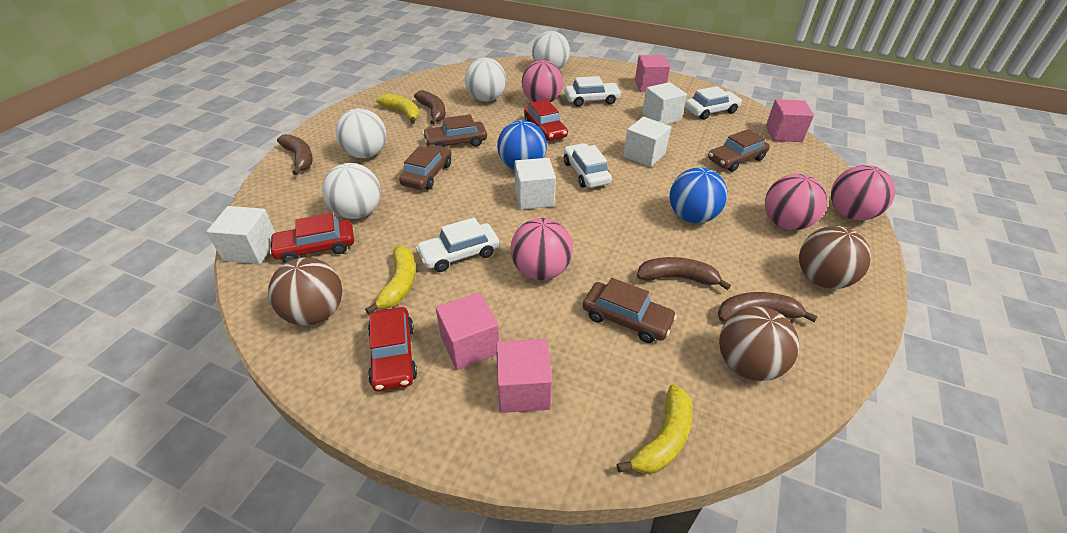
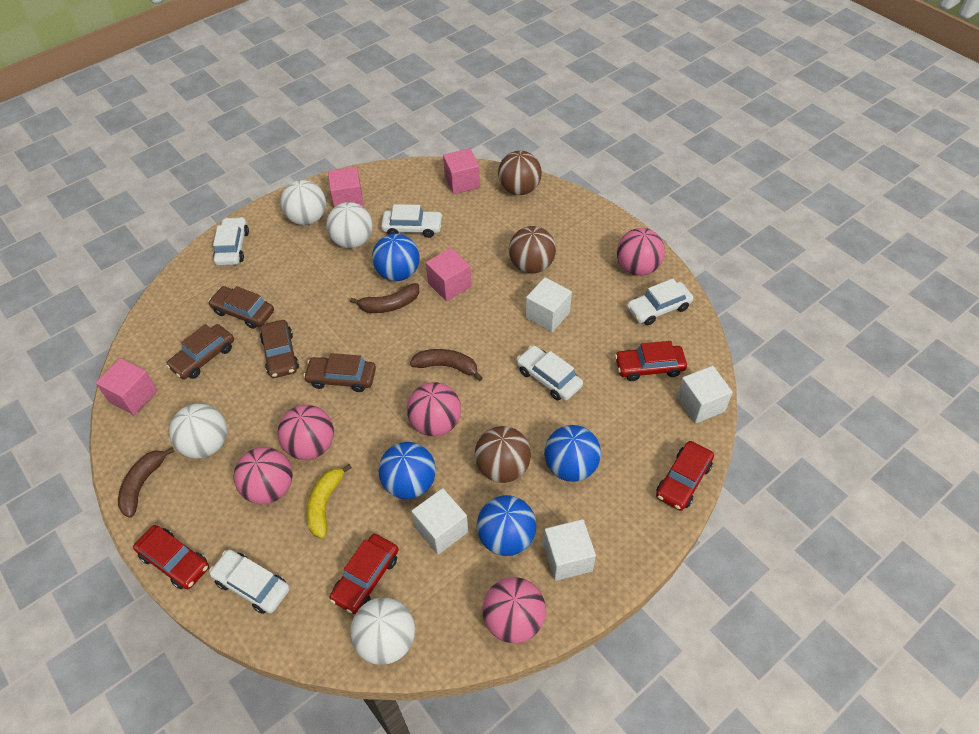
blue ball: [497,120,547,170] [669,167,727,223] = 2 -> [372,234,419,281] [379,442,436,499] [477,495,537,556] [544,425,601,482] = 4
brown banana: [277,134,313,175] [414,90,446,125] [637,257,731,290] [718,292,818,322] = 4 -> [118,447,175,518] [350,283,419,313] [410,349,483,381] = 3
pink ball: [510,218,573,280] [522,60,563,103] [765,174,827,230] [831,165,895,221] = 4 -> [234,447,293,504] [278,405,334,460] [407,382,461,436] [482,577,546,643] [617,228,665,276] = 5
red car: [269,213,354,263] [368,307,417,392] [524,100,568,141] = 3 -> [133,525,209,589] [330,534,398,614] [615,341,687,381] [656,441,714,511] = 4
white car: [416,217,499,272] [564,76,622,107] [564,143,612,188] [684,86,742,120] = 4 -> [209,550,290,614] [213,217,249,266] [381,204,443,238] [517,346,583,401] [627,279,693,325] = 5
yellow banana: [365,246,416,314] [376,93,420,124] [617,384,693,474] = 3 -> [306,464,352,539] = 1

